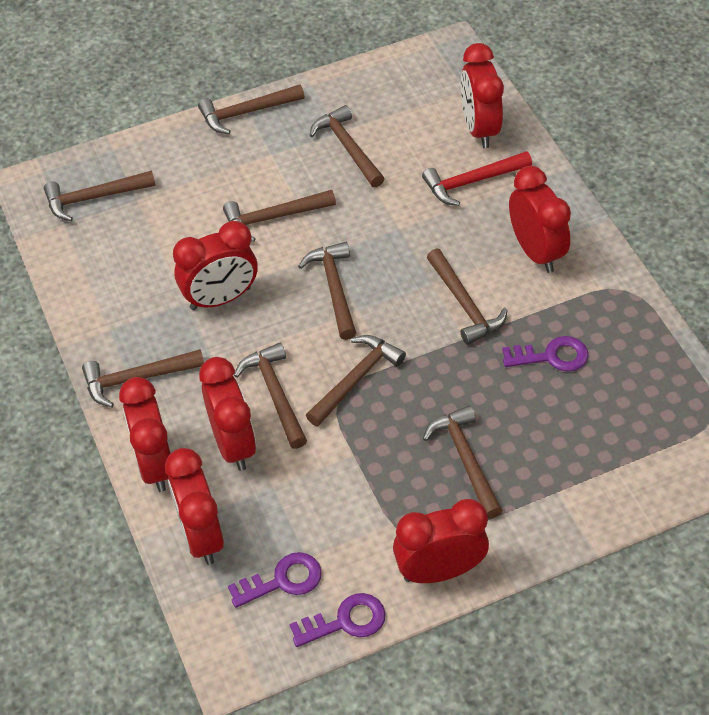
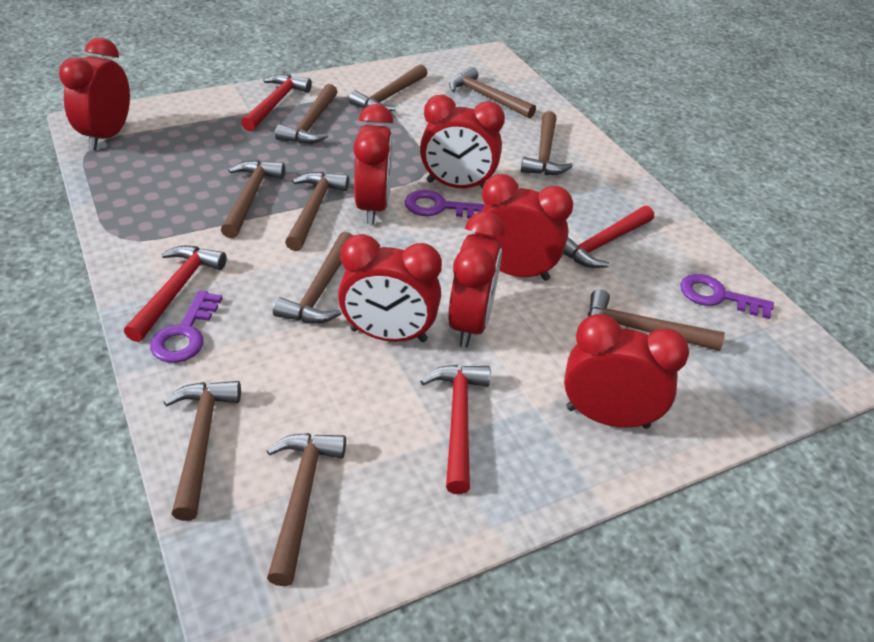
red hammer: [422,151,532,206] = 1 -> [124,246,227,342] [241,74,312,131] [420,365,490,494] [563,206,654,268] = 4

